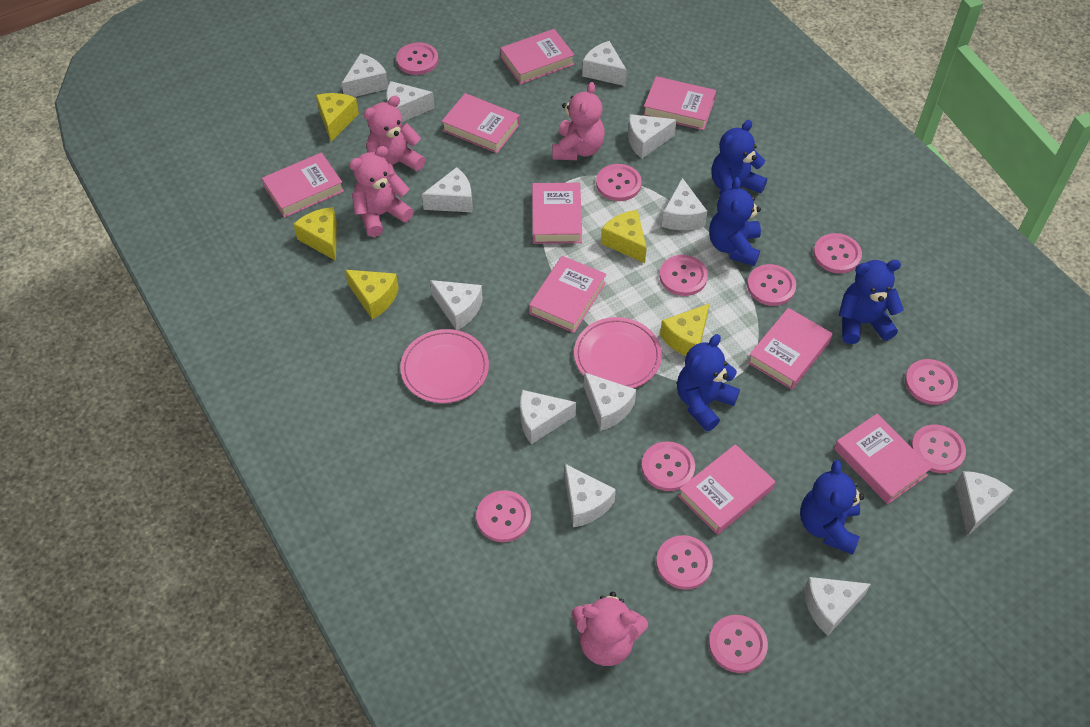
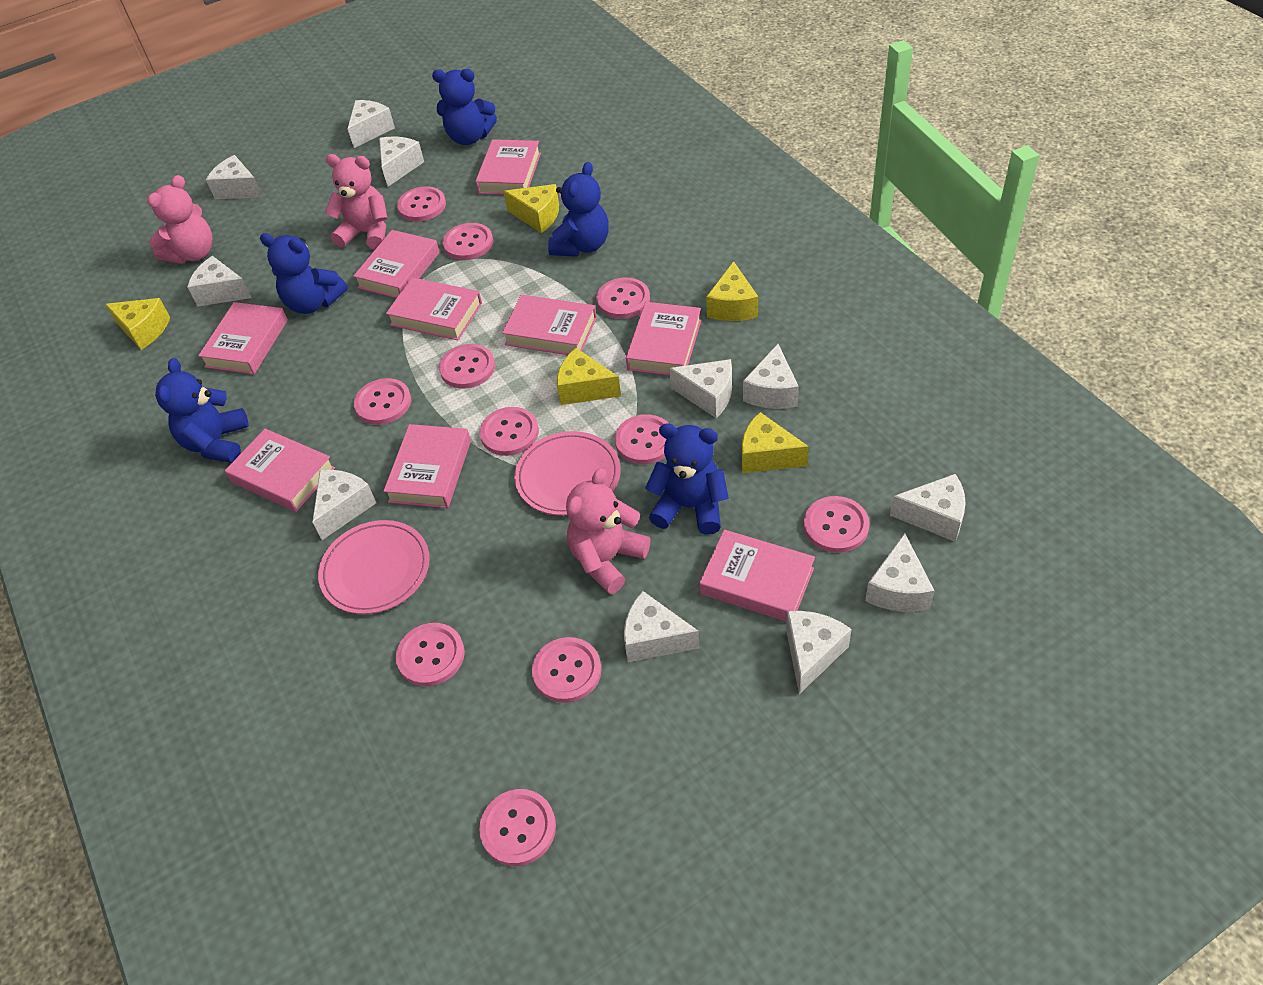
pink teddy bear: [349,146,414,237] [364,96,425,177] [552,82,605,160] [571,592,648,666] = 4 -> [148,175,213,264] [325,154,388,250] [566,468,650,594] = 3
white cheese: [342,53,388,97] [386,81,435,122] [422,167,472,212] [430,280,483,330] [520,390,576,444] [565,464,616,527] [582,41,627,86] [584,372,636,431] [628,114,676,159] [662,178,707,230] [804,577,871,636] [955,471,1013,536] = 12 -> [188,256,252,306] [206,155,262,199] [312,470,376,540] [348,100,395,148] [379,137,424,187] [624,591,700,662] [669,359,732,418] [743,344,799,409] [786,611,852,694] [865,533,935,612] [890,474,965,542] = 11

